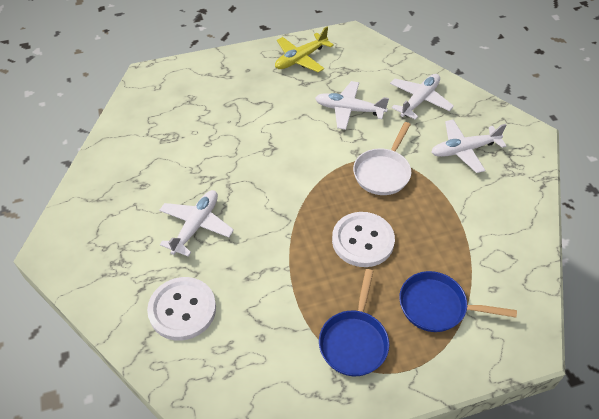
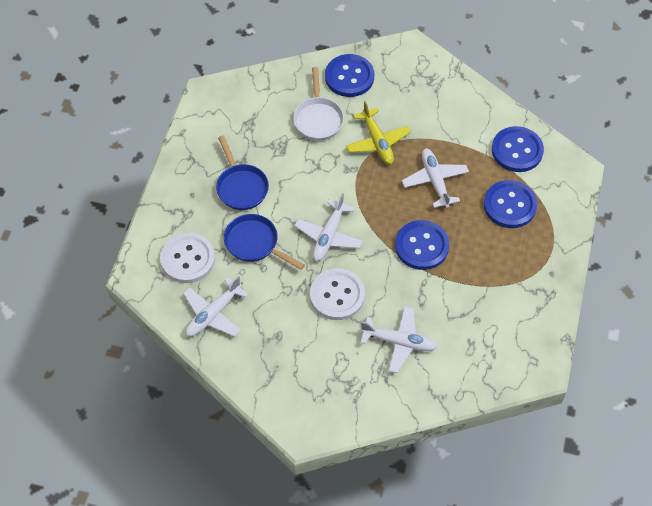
blue button: none = 0 -> [325,54,374,97] [395,220,449,270] [484,180,537,228] [492,126,544,172] = 4

